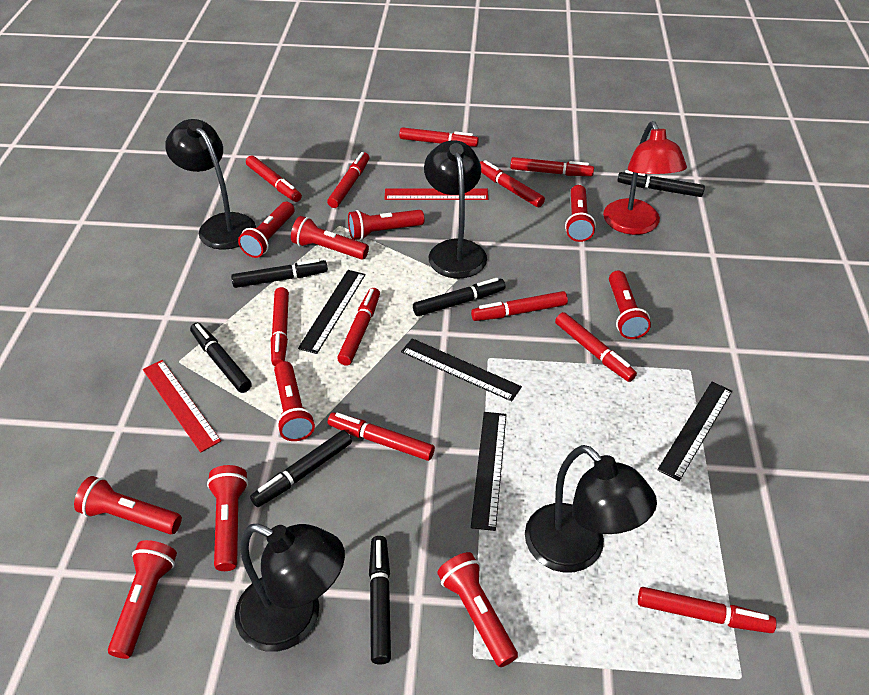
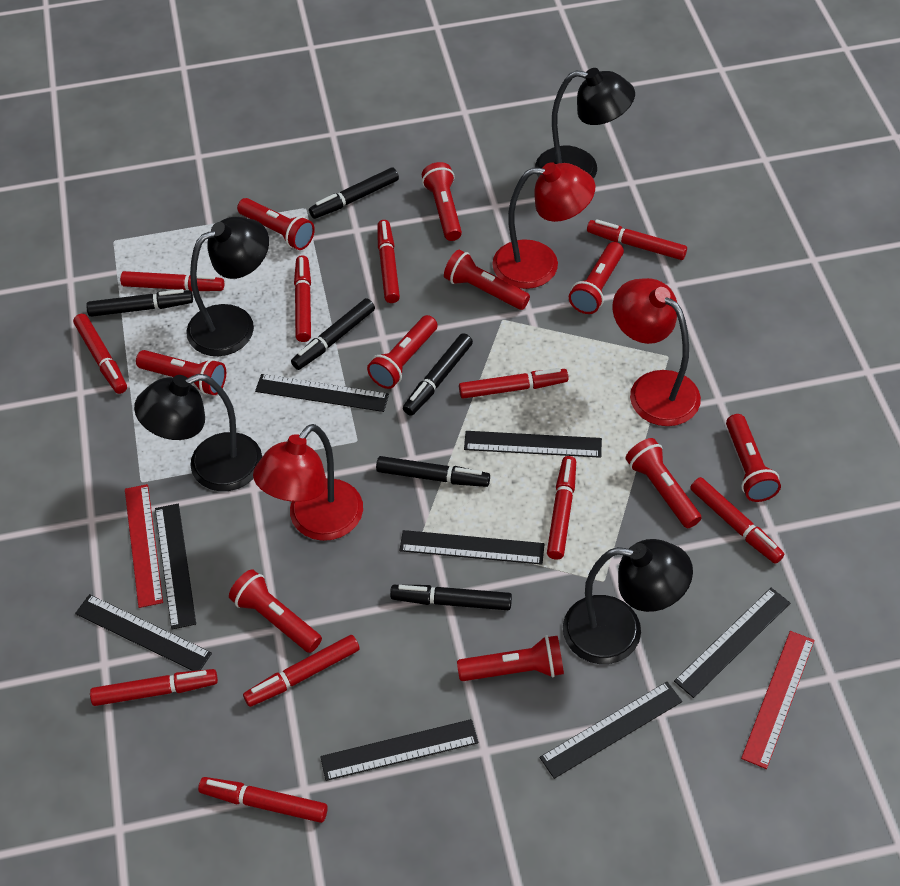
black ruler: [298,270,365,354] [401,338,522,402] [471,412,506,531] [657,382,732,481] = 4 -> [75,594,212,671] [155,504,196,629] [255,374,389,412] [320,719,478,781] [399,530,545,565] [464,431,602,458] [539,682,682,779] [674,588,790,698] = 8
red lamp: [603,121,687,235] = 1 -> [253,424,363,541] [492,162,595,289] [613,278,701,426] = 3

